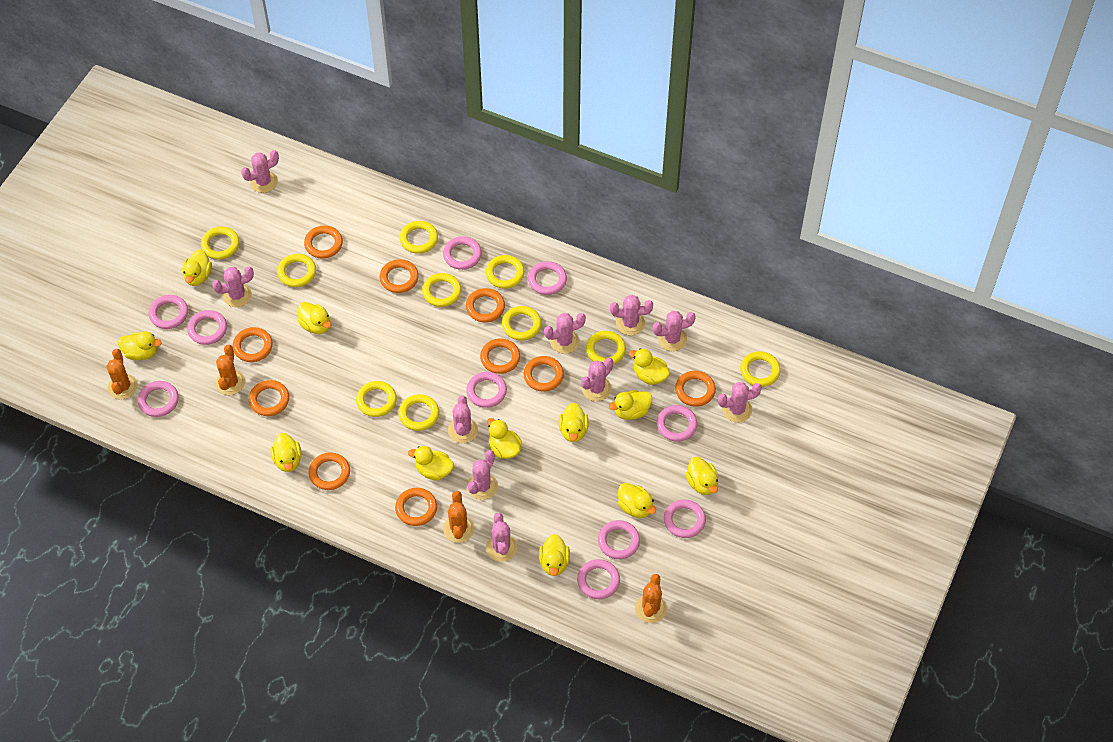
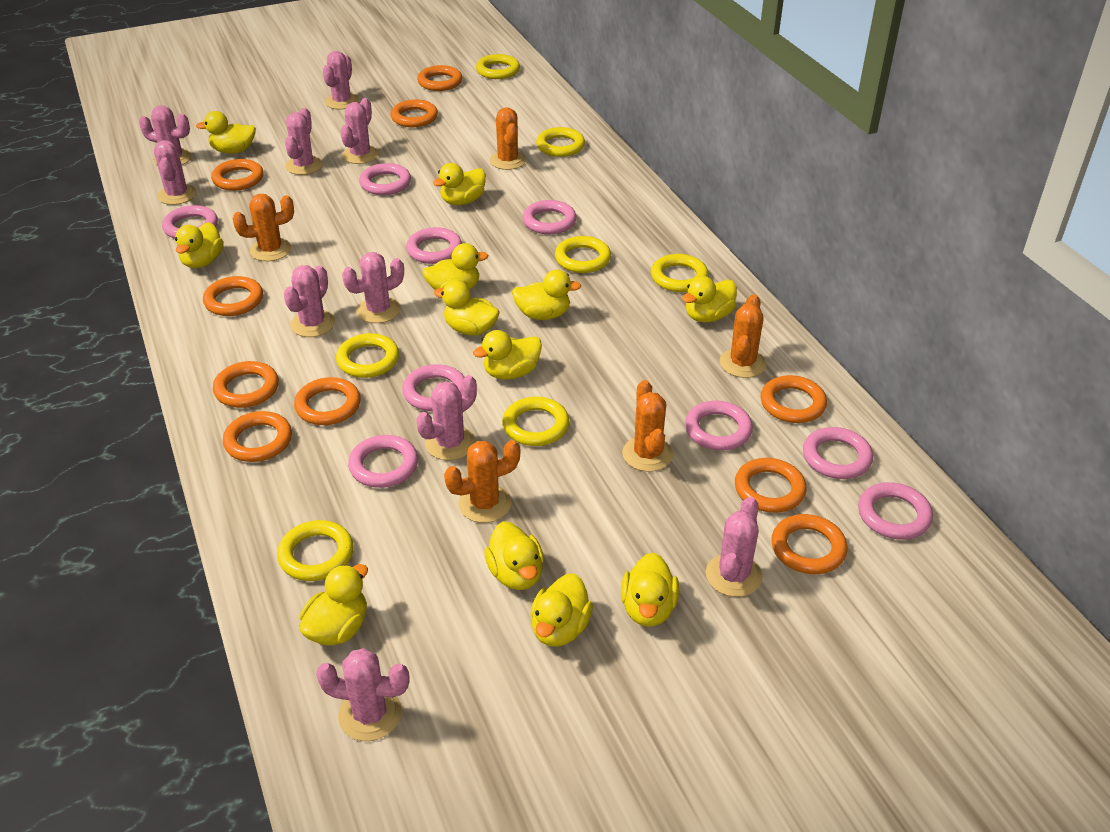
orange cactus: [106,349,138,399] [215,345,245,395] [443,491,474,543] [635,574,667,623] = 4 -> [232,194,294,261] [444,440,520,523] [490,107,526,170] [622,380,673,472] [720,294,766,378] = 5
pink ring: [138,381,179,417] [149,295,188,329] [187,310,227,345] [443,236,482,270] [466,372,507,408] [528,261,567,295] [577,559,620,599] [598,520,640,559] [656,405,698,442] [664,499,706,538] = 10 -> [162,205,218,239] [348,435,418,488] [359,163,411,195] [402,364,465,411] [406,227,462,264] [523,200,576,234] [685,401,753,450] [803,427,873,479] [858,482,933,540] = 9
yellow ring: [201,227,240,260] [277,254,316,287] [356,381,397,417] [399,394,439,431] [400,221,438,254] [422,273,462,307] [486,255,525,289] [502,306,542,340] [586,331,626,365] [740,351,781,387] = 10 -> [277,520,354,581] [336,333,399,378] [476,54,520,79] [502,397,569,446] [536,127,585,157] [555,236,611,273] [651,254,709,292] = 7

